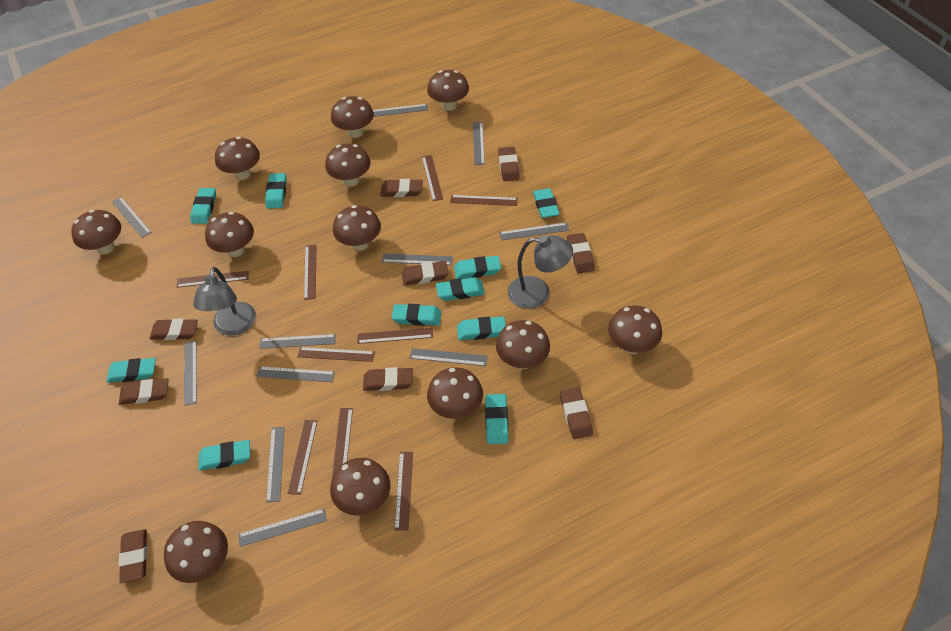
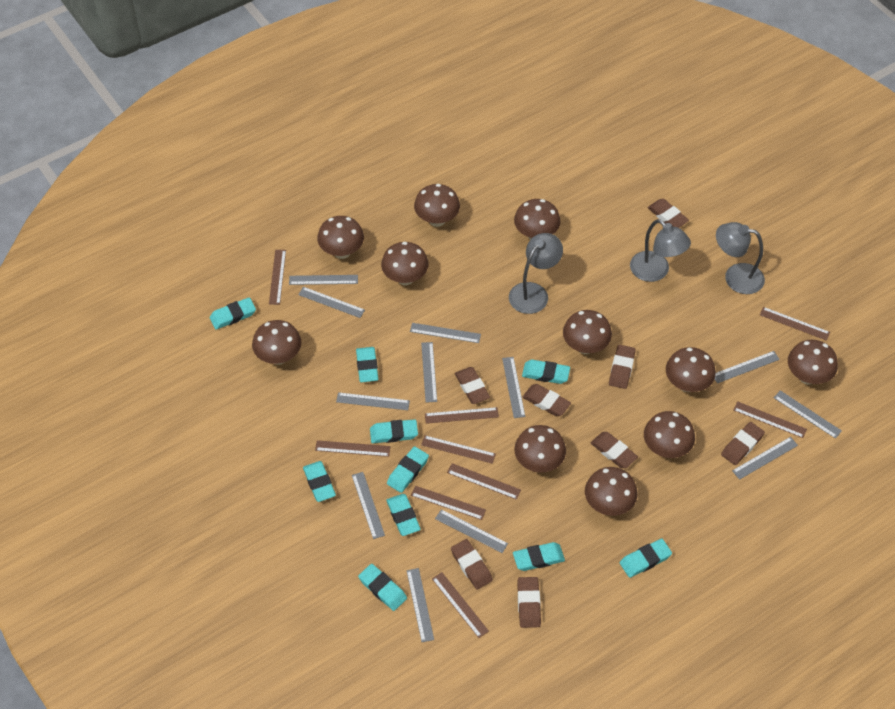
brown eraser: [119,378,169,405] [119,529,147,583] [149,319,198,340] [363,367,413,391] [380,179,423,197] [402,261,448,286] [498,147,520,181] [560,388,593,439] [567,233,595,274] = 9 -> [451,539,493,590] [455,367,490,404] [518,577,541,628] [523,384,571,416] [591,432,638,468] [609,345,636,389] [648,199,689,228] [721,422,765,465] = 8
brown mushroom: [71,210,121,254] [164,521,228,583] [205,212,254,257] [215,137,260,180] [325,143,371,187] [330,458,390,516] [331,96,374,138] [333,205,381,251] [427,70,469,111] [427,367,483,419] [496,320,550,369] [608,305,662,354] = 12 -> [252,320,301,365] [317,216,364,259] [381,242,429,285] [414,184,460,227] [514,199,561,240] [514,425,566,472] [563,310,612,354] [585,467,637,516] [644,411,695,458] [666,347,716,392] [788,340,838,385] = 11
grey lamp: [193,267,256,336] [508,235,573,309] = 2 -> [509,233,563,314] [630,219,691,282] [716,222,765,294] = 3
grey ruler: [112,197,152,238] [184,341,197,406] [238,509,327,547] [256,366,335,382] [259,334,336,349] [266,427,285,503] [373,104,428,117] [382,253,453,265] [410,348,488,366] [473,122,485,165] [499,222,569,240] = 11 -> [289,275,358,285] [298,287,365,318] [336,392,410,410] [352,472,385,539] [406,568,434,642] [410,323,481,343] [421,342,437,403] [435,509,508,553] [502,357,525,418] [715,351,780,383] [732,437,798,480] [774,390,842,439] = 12

